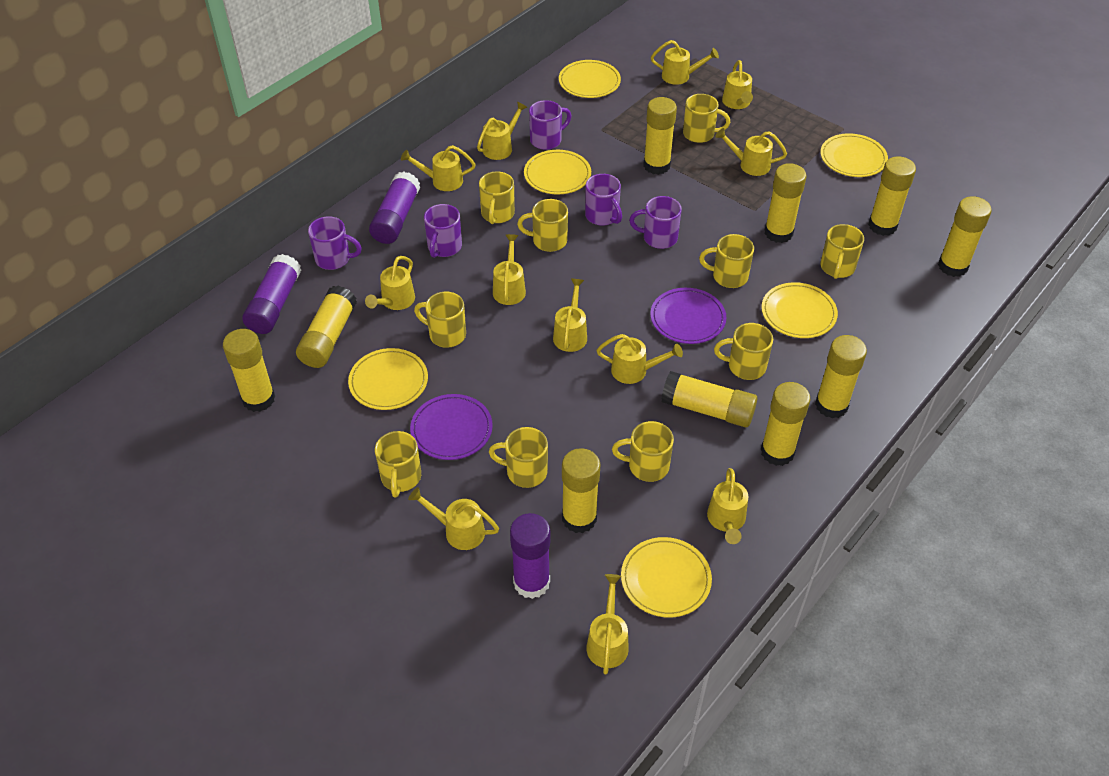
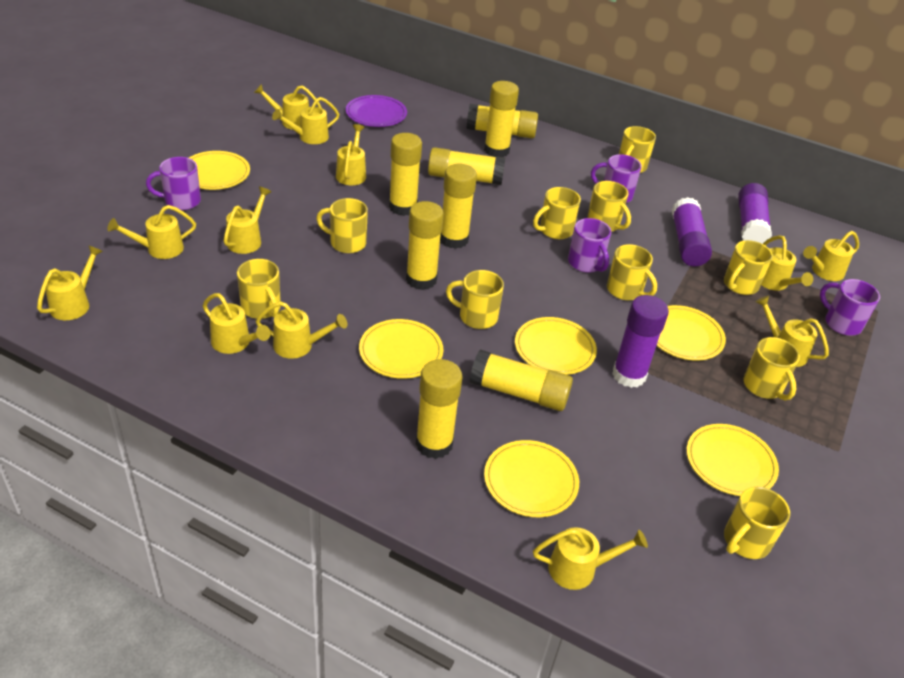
purple mug: [308,216,362,270] [424,204,462,258] [529,100,571,150] [585,174,622,226] [629,196,682,249] = 5 -> [146,157,201,210] [568,218,611,273] [591,154,642,203] [820,279,880,336] = 4
purple plate: [410,394,493,460] [650,288,726,344] = 2 -> [346,95,407,127] = 1
yellow glue stick: [223,329,275,412] [296,286,357,368] [562,448,600,533] [643,97,677,175] [661,371,757,427] [761,382,810,466] [765,163,807,243] [815,335,867,418] [868,156,916,236] [938,196,992,277] = 10 -> [389,133,422,216] [406,201,444,290] [415,359,462,459] [428,147,505,185] [440,164,477,249] [466,104,538,138] [470,350,573,411] [484,81,519,157] = 8

